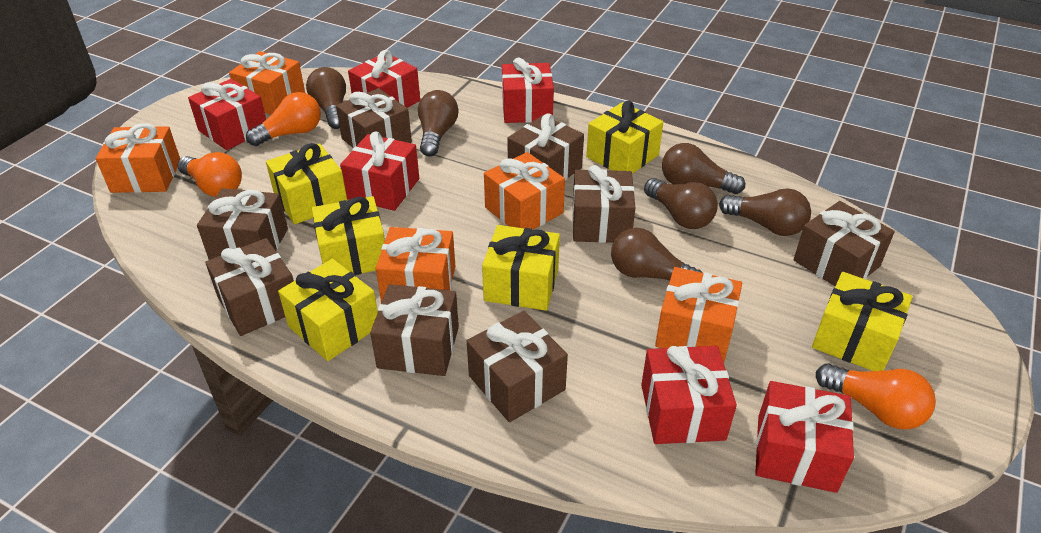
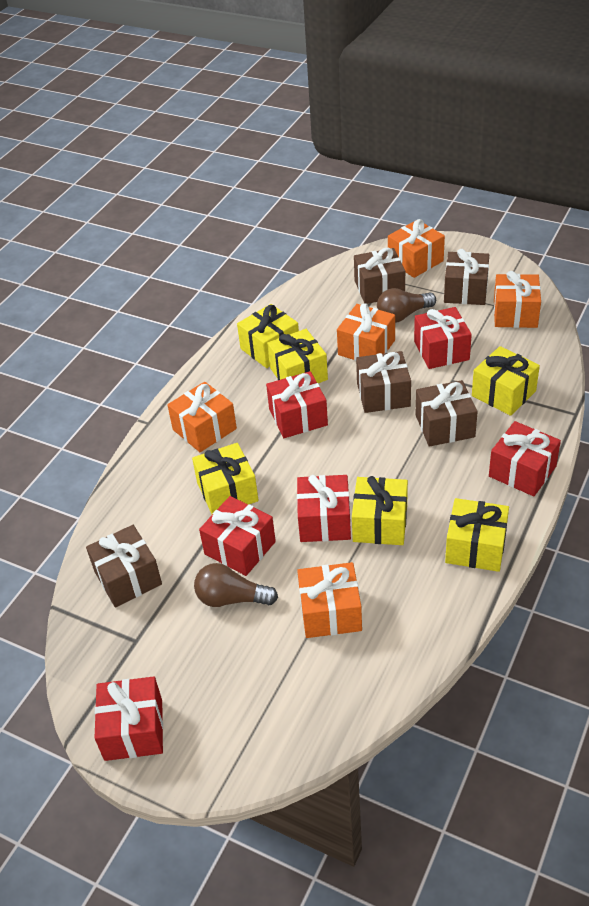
brown gift: [197,188,288,260] [205,238,294,336] [336,88,412,148] [370,284,459,376] [467,311,568,422] [507,114,584,180] [572,165,635,243] [793,201,895,286] = 8 -> [86,525,162,607] [354,247,405,304] [356,351,411,413] [416,380,478,447] [444,249,489,305] = 5
brown light bulb: [306,67,346,129] [418,90,459,157] [611,228,703,280] [644,178,718,229] [662,143,745,194] [719,189,811,236] = 6 -> [194,563,278,607] [377,288,436,323] = 2
orange light bulb: [177,152,242,197] [246,92,321,146] [816,363,936,429] = 3 -> none = 0

